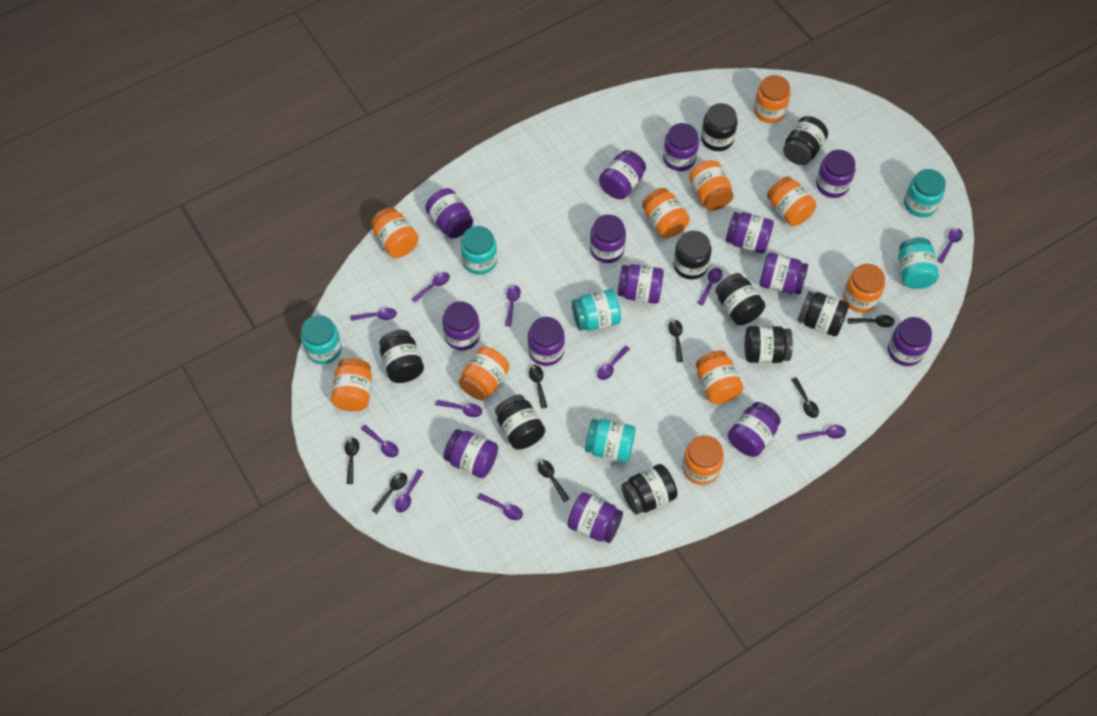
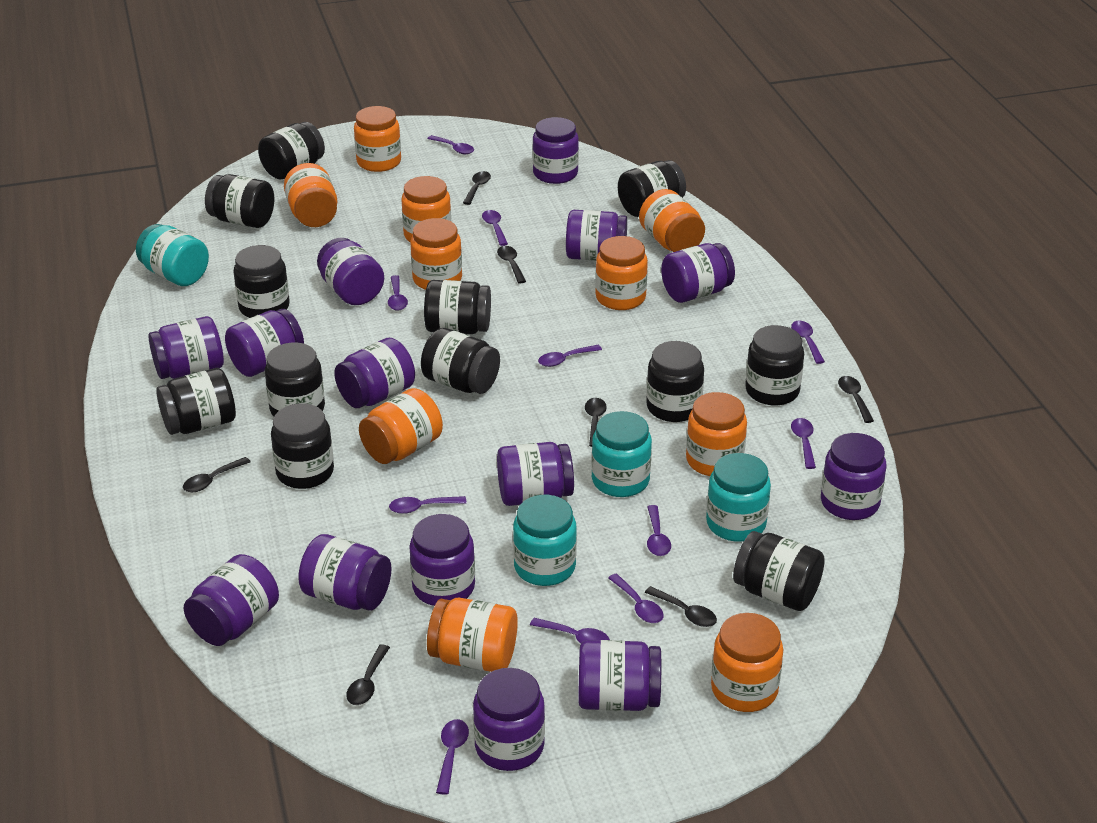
black jar: [379,330,424,383] [495,395,545,450] [621,464,677,515] [674,231,711,279] [701,103,738,151] [715,273,765,325] [745,326,793,363] [783,116,828,165] [798,291,849,336] = 9 -> [156,368,236,435] [205,174,274,228] [233,245,290,318] [258,122,325,180] [265,342,325,416] [271,403,334,489] [421,328,500,394] [424,280,491,334] [618,160,686,217] [646,341,704,422] [733,531,825,611] [745,325,804,405] = 12
turquoise jar: [301,315,342,364] [461,226,497,275] [572,289,621,331] [585,419,636,463] [898,237,939,289] [904,169,946,217] = 6 -> [136,224,209,286] [513,495,577,586] [591,411,652,497] [706,453,771,542] = 4

